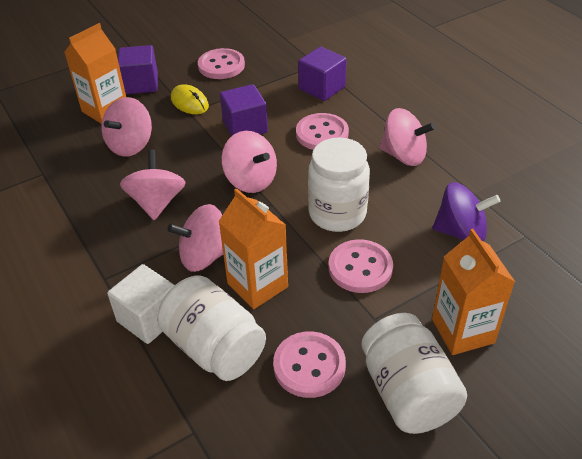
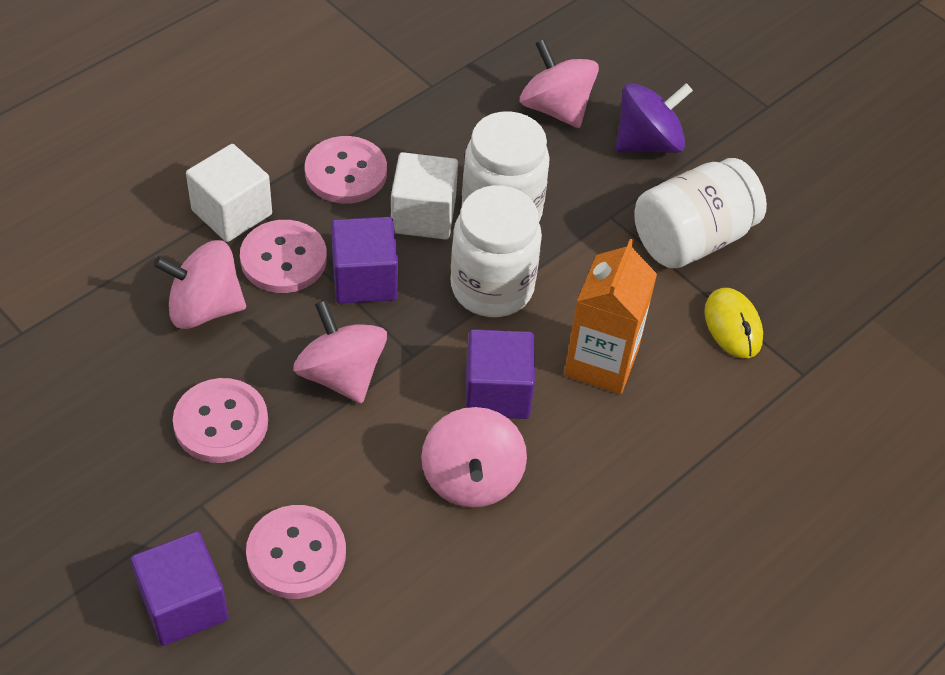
orange carton: [65,23,126,124] [218,188,288,309] [432,229,515,355] = 3 -> [564,239,657,394] = 1
pink spinning top: [101,97,152,157] [120,150,185,220] [167,204,223,272] [221,131,277,193] [379,108,435,166] = 5 -> [153,240,246,329] [293,300,387,404] [421,407,527,508] [520,39,599,128] = 4
white cube: [107,264,175,344] = 1 -> [186,144,272,242] [391,152,458,240] = 2

